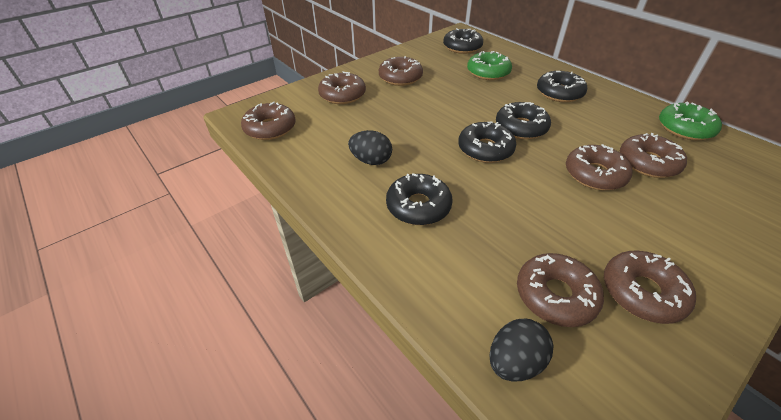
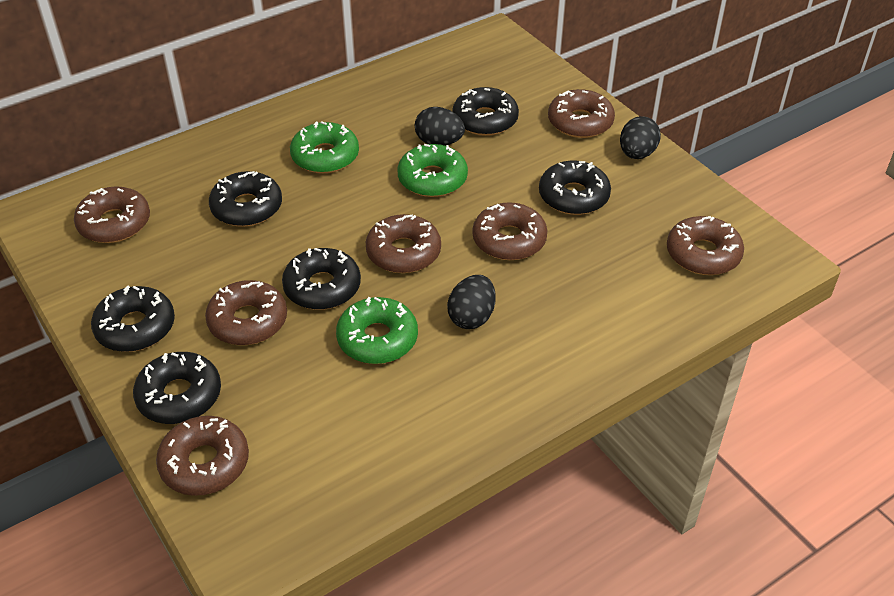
black donut: [386,173,453,225] [443,28,483,54] [458,122,516,163] [496,102,551,139] [537,71,587,102] = 5 -> [91,286,175,352] [133,352,221,424] [209,171,282,227] [282,248,361,310] [452,87,519,136] [539,161,611,215] = 6
black egg: [348,130,392,165] [490,319,553,382] = 2 -> [415,107,465,146] [447,275,496,329] [620,116,661,159] = 3
green donut: [467,51,512,80] [659,101,722,140] = 2 -> [290,121,359,173] [336,297,418,364] [397,144,468,197] = 3

